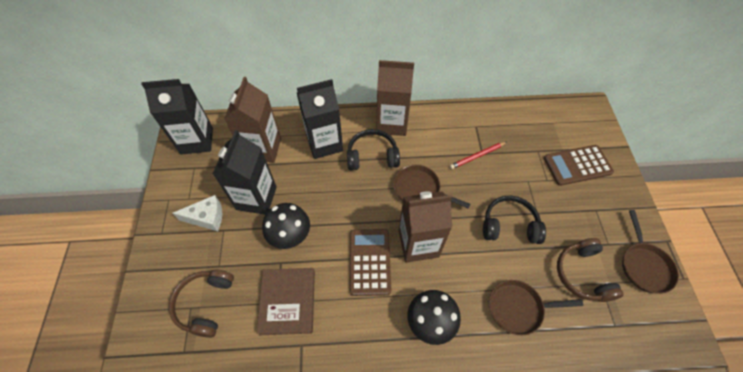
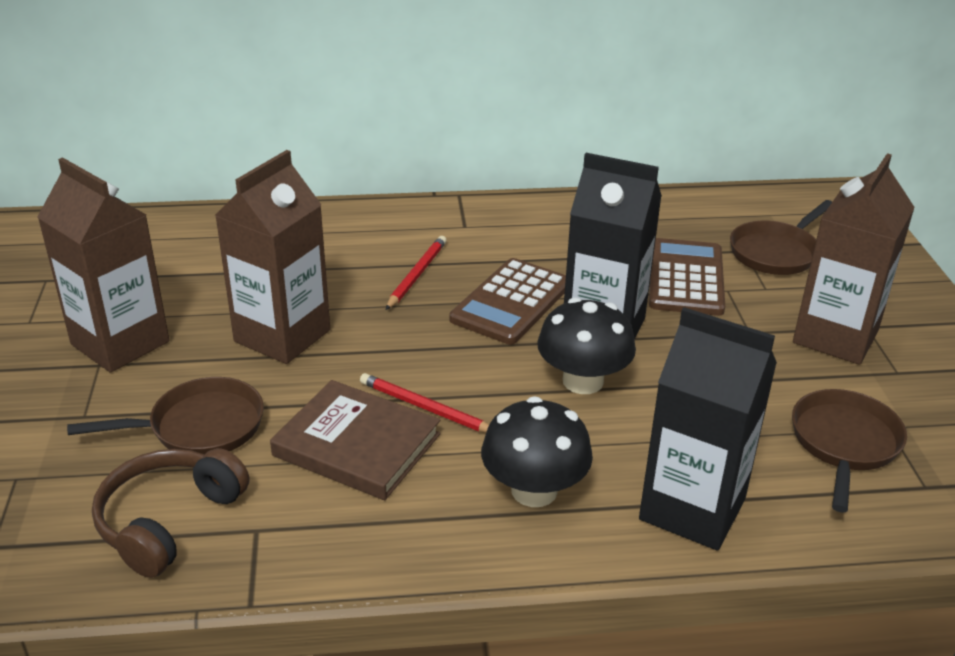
black carton: [141,79,213,155] [213,130,277,215] [297,79,343,159] = 3 -> [564,153,662,339] [639,307,777,551] = 2
black headphones: [347,129,400,170] [483,196,546,244] = 2 -> none = 0
brown headphones: [169,270,234,338] [557,238,624,302] = 2 -> [92,448,249,578] = 1
red pencil: [450,142,507,169] = 1 -> [360,373,489,433] [386,236,447,310] = 2
white cheese: [172,195,222,231] = 1 -> none = 0

